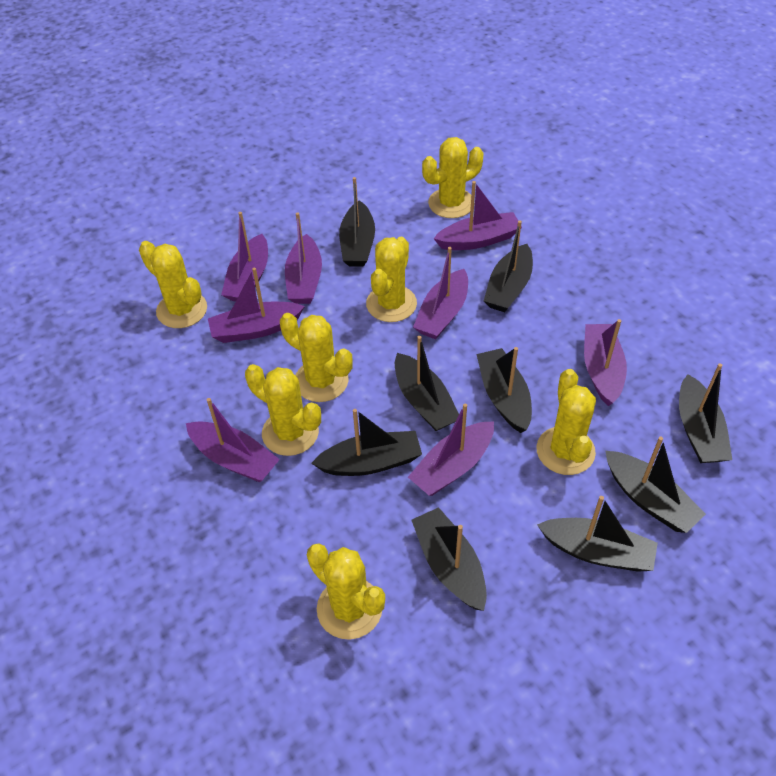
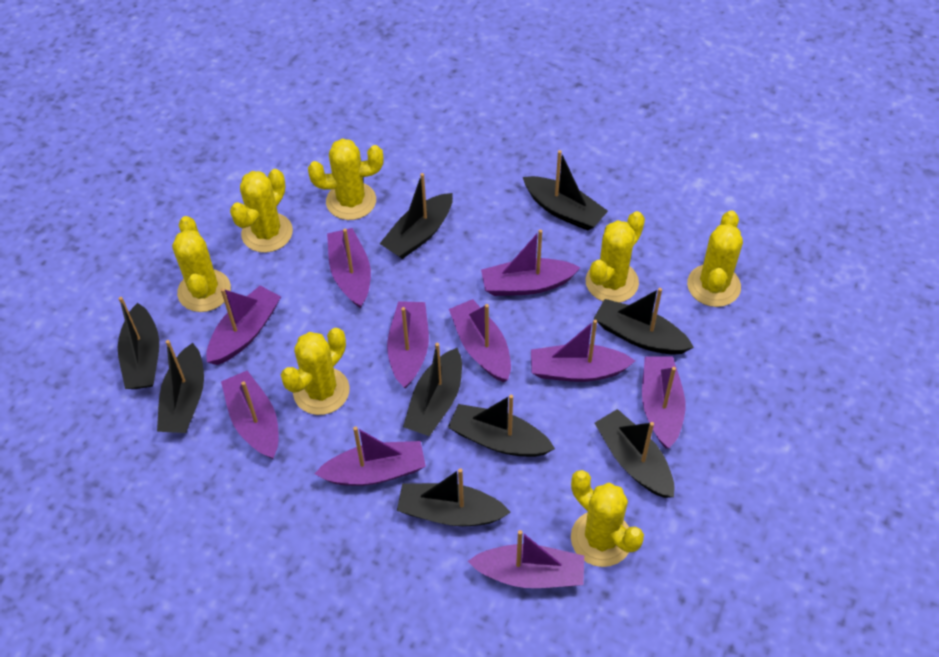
purple boat: [186,398,280,482] [208,268,305,343] [221,212,268,302] [285,213,322,304] [408,403,494,496] [413,247,468,339] [433,181,522,250] [584,319,627,406] = 8 -> [206,286,281,365] [221,371,279,459] [315,427,426,486] [327,228,371,309] [387,301,429,389] [449,299,511,382] [468,530,584,588] [481,230,580,296] [531,320,635,382] [642,356,685,449] = 10

